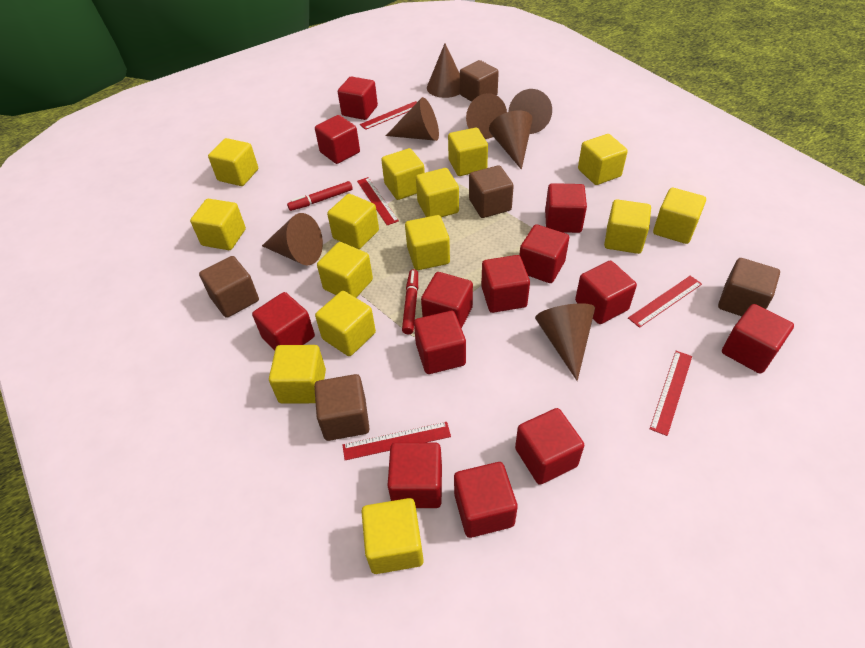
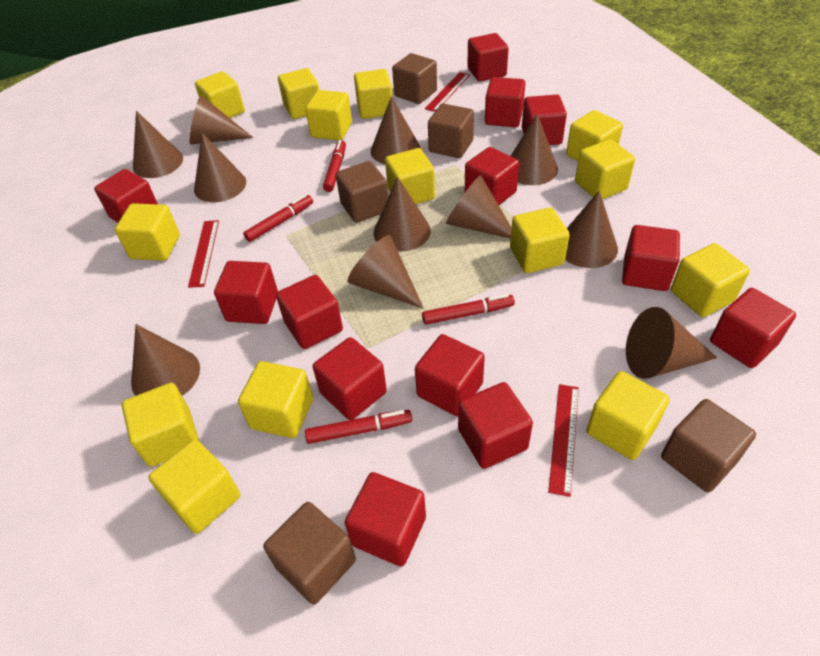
brown cone: [262,213,323,265] [386,97,439,141] [427,43,460,98] [466,93,507,139] [489,110,533,170] [509,89,552,134] [535,303,595,381] = 7 -> [131,324,200,396] [133,111,183,178] [190,95,253,145] [194,133,246,202] [347,235,424,309] [371,96,421,164] [373,177,431,252] [446,175,512,239] [511,114,558,185] [565,191,618,268] [626,307,717,379] = 11
red marker: [287,181,353,211] [402,269,418,334] = 2 -> [243,195,313,242] [305,410,412,444] [323,140,346,192] [422,294,515,325] = 4
red ruler: [342,422,451,460] [357,177,399,225] [360,101,417,130] [628,276,702,328] [650,351,692,436] = 5 -> [188,220,219,288] [425,72,470,112] [548,384,579,497] = 3

